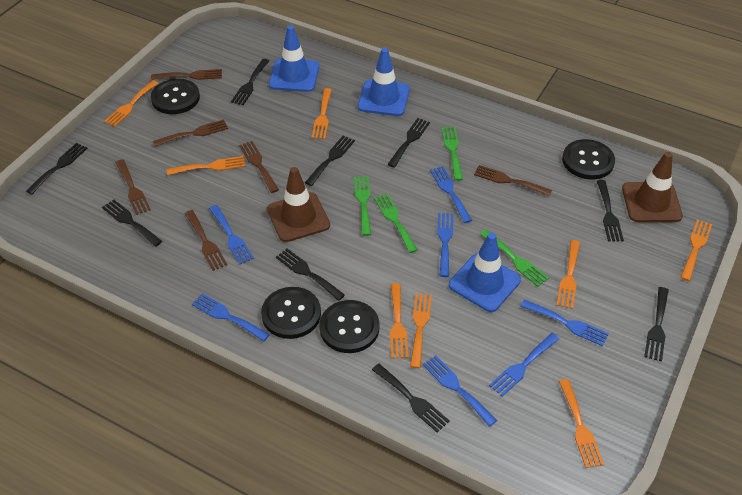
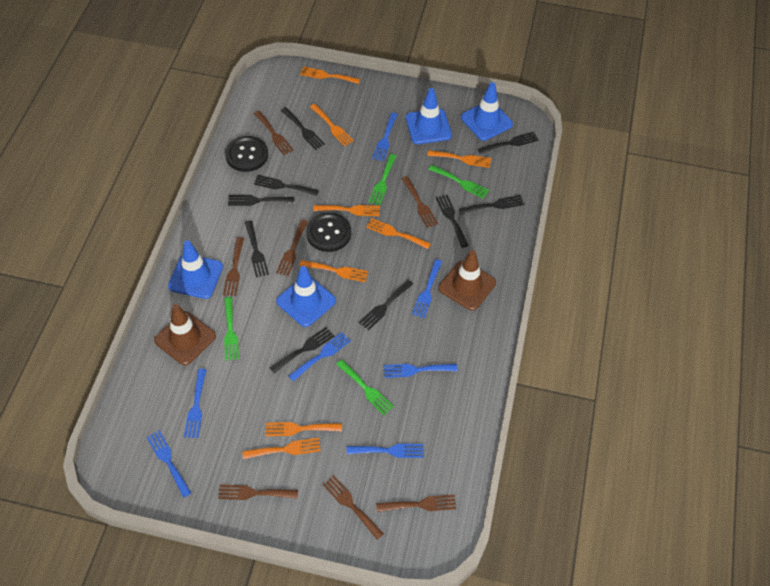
black button: [151,79,200,114] [261,287,321,339] [319,300,379,353] [562,139,615,179] = 4 -> [225,136,268,172] [306,212,351,252] = 2
blue traffic cone: [269,25,319,92] [358,48,410,116] [449,233,521,312] = 3 -> [168,240,223,299] [276,266,336,327] [406,88,452,144] [461,82,513,141] = 4
brown fork: [115,159,151,215] [151,69,222,80] [153,120,228,147] [185,210,227,271] [239,141,279,193] [474,165,552,196] = 6 -> [218,484,298,500] [223,237,244,296] [254,111,294,155] [276,220,308,276] [323,475,384,540] [376,495,456,512] [402,176,438,228] = 7

